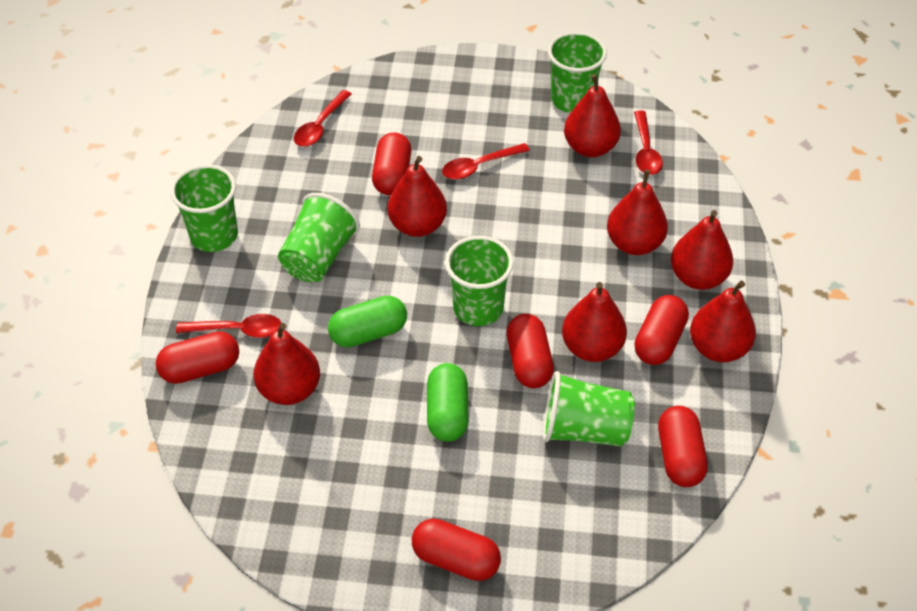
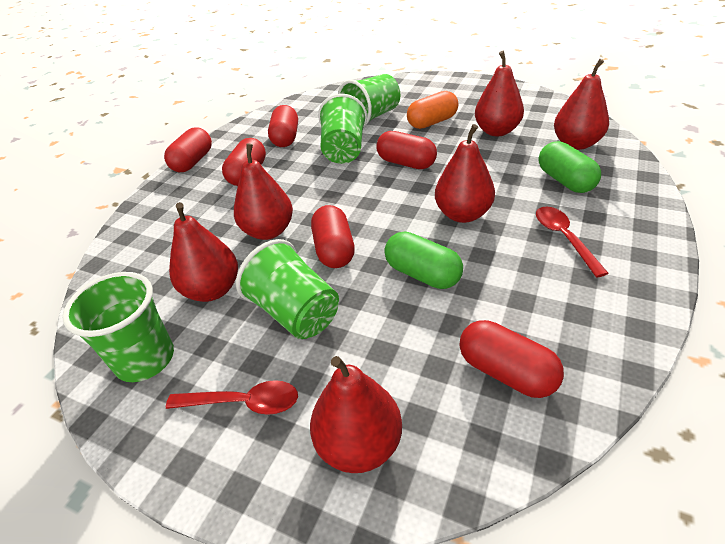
green cup: [170,164,238,252] [278,193,360,282] [445,236,514,326] [543,371,635,447] [548,32,607,113] = 5 -> [62,272,174,382] [236,239,339,339] [318,94,367,164] [338,74,400,126] = 4
orange capsule: none = 0 -> [407,91,458,129] = 1
red pear: [254,323,320,405] [387,156,447,237] [562,282,627,362] [564,74,621,157] [607,170,668,255] [671,210,733,290] [690,281,756,362] = 7 -> [169,202,238,302] [234,143,293,240] [310,356,402,473] [435,124,495,223] [475,51,524,136] [554,59,609,150] = 6
red spoon: [176,314,281,338] [294,90,351,147] [442,143,530,180] [634,110,663,175] = 4 -> [166,380,298,415] [536,206,609,278] = 2

